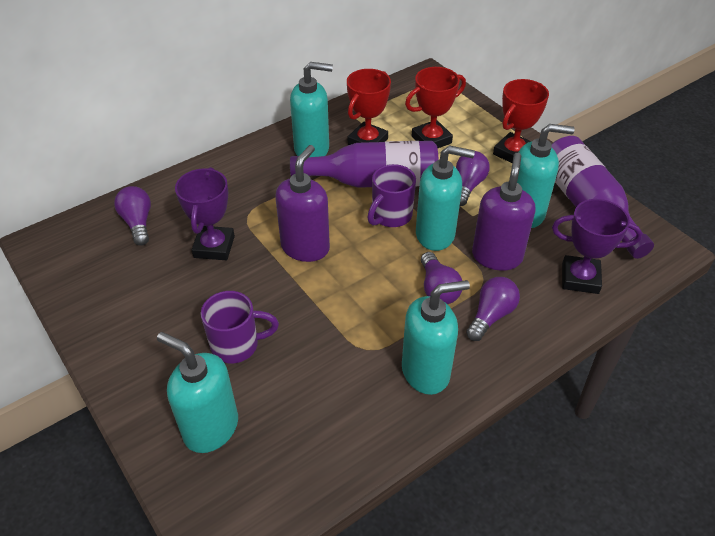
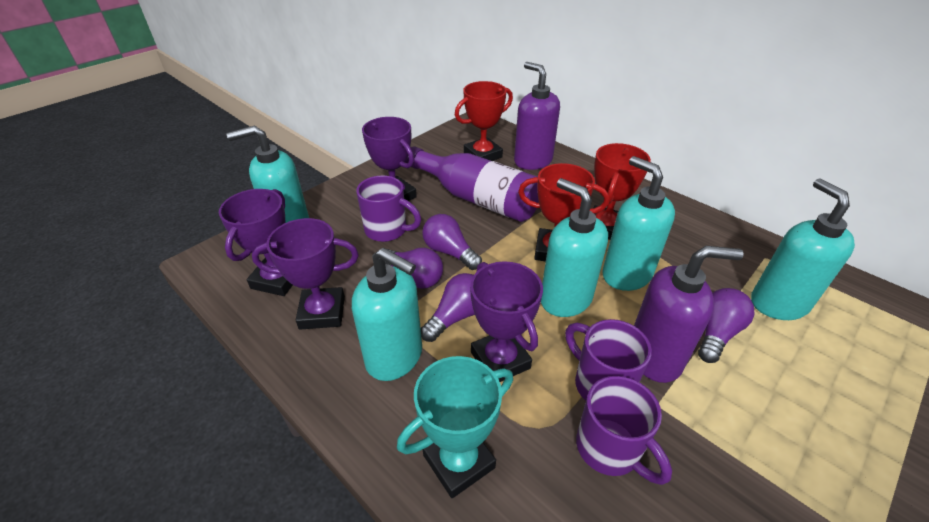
purple bottle: [290,141,438,188] [552,136,654,259] = 2 -> [405,146,539,222] = 1
purple mug: [201,291,279,363] [367,164,416,227] = 2 -> [356,175,421,242] [565,319,652,401] [576,376,672,485] = 3
purple trophy: [175,167,235,260] [552,199,642,294] = 2 -> [219,189,293,296] [252,218,359,329] [362,117,417,201] [470,261,543,382] = 4
turquoise trophy: none = 0 -> [397,356,513,498] = 1

